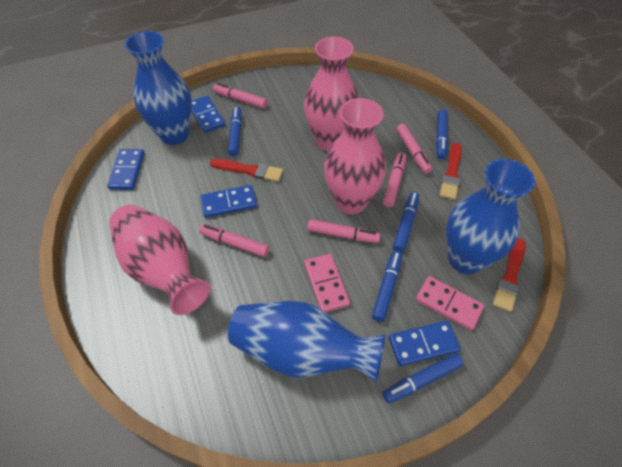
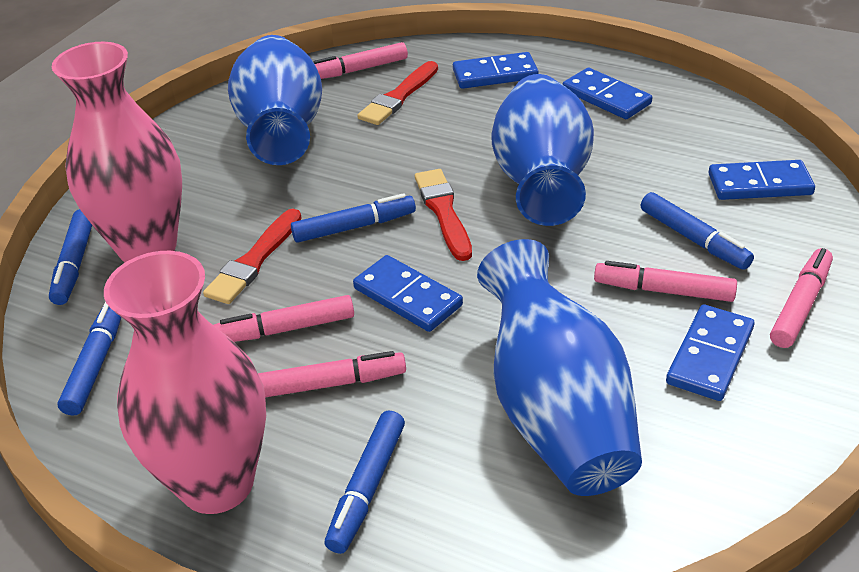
blue domino: [107,149,145,190] [191,96,225,133] [200,185,257,218] [389,321,461,366] = 4 -> [353,255,463,332] [453,52,539,89] [562,68,653,119] [666,304,754,401] [708,160,815,200] = 5
pink domino: [304,254,350,312] [416,276,484,330] = 2 -> none = 0
pink vase: [109,205,210,315] [304,37,359,151] [324,98,386,214] = 3 -> [52,42,182,262] [104,251,266,514] = 2

